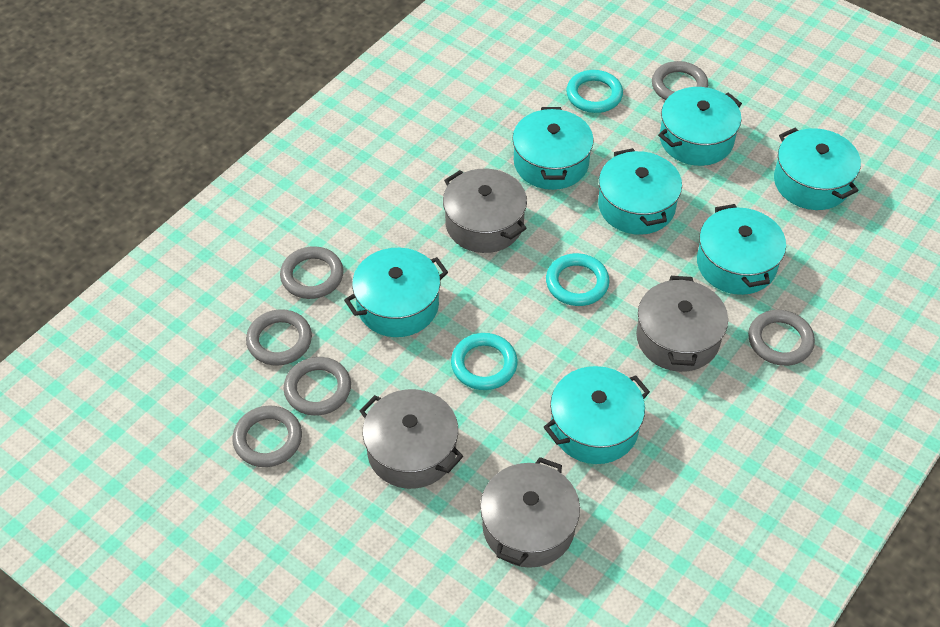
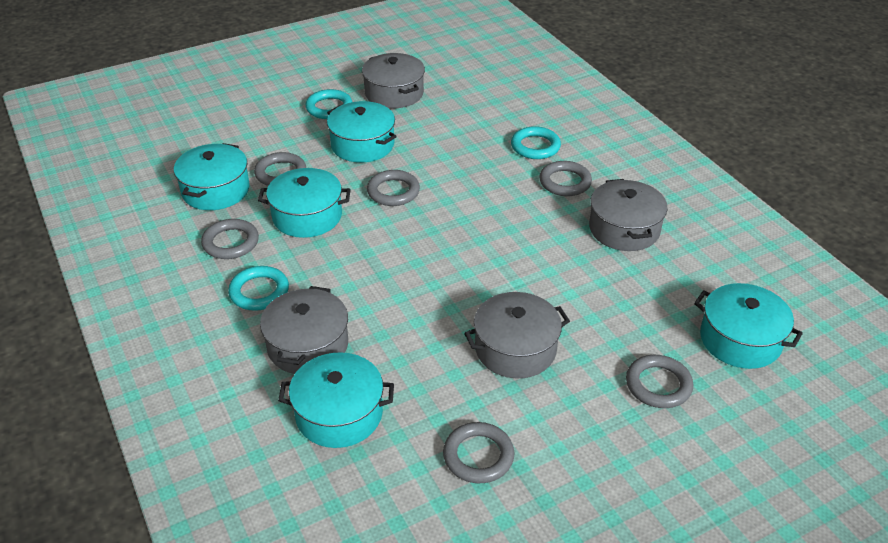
turquoise pot: [344,248,448,337] [512,107,594,190] [544,366,650,464] [598,148,682,235] [658,87,742,166] [697,204,786,295] [774,128,861,210] = 7 -> [174,143,250,210] [258,168,351,238] [278,352,394,448] [327,101,397,163] [694,283,803,369] = 5

